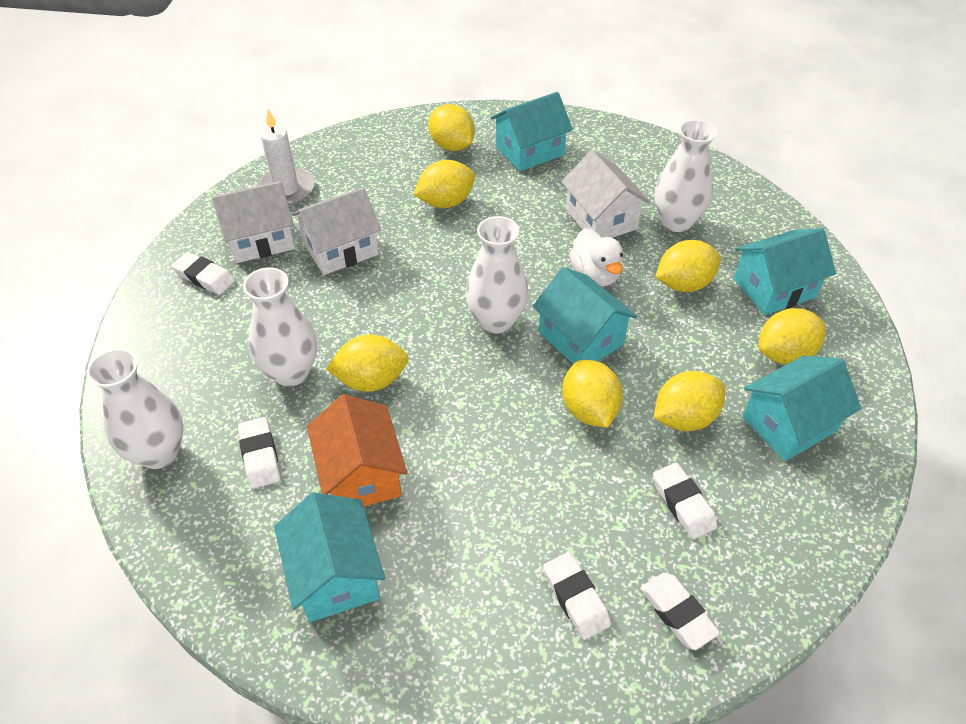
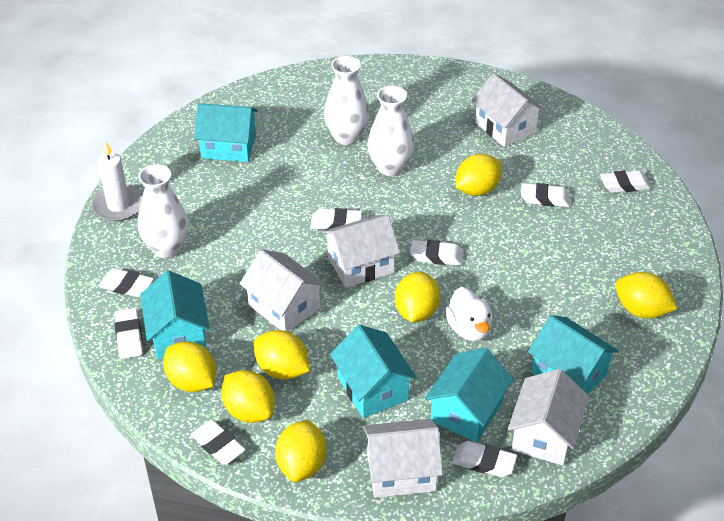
orange house: [307,394,407,506] = 1 -> none = 0
white eraser: [172,252,235,295] [238,417,280,489] [543,552,611,640] [640,573,720,650] [653,463,717,539] = 5 -> [99,268,154,297] [115,308,143,359] [191,420,246,465] [310,208,362,230] [410,240,463,265] [452,441,517,477] [521,183,570,207] [600,170,651,193] = 8
white house: [212,181,295,263] [292,187,381,275] [561,150,650,238] = 3 -> [240,249,326,332] [322,215,400,288] [363,419,443,498] [471,73,545,147] [508,369,589,466] = 5
white vase: [87,348,184,469] [243,267,317,386] [466,216,528,334] [655,119,717,232] = 4 -> [138,164,189,258] [324,56,369,145] [367,86,414,176] = 3

